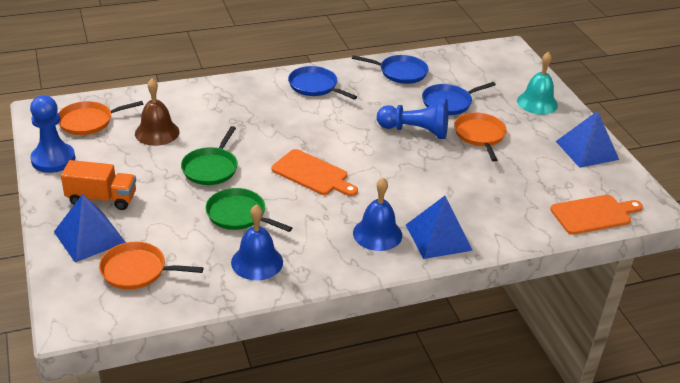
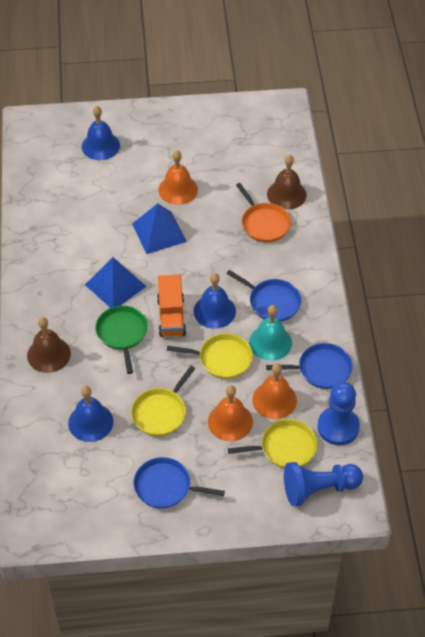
blue bell: [231,204,283,280] [353,178,402,251] = 2 -> [68,386,113,442] [82,106,120,160] [194,273,236,329] = 3
blue pyramid: [54,194,126,262] [406,196,473,259] [556,111,619,168] = 3 -> [85,257,147,308] [132,203,187,254] = 2
brown bell: [135,79,179,146] = 1 -> [27,317,71,373] [267,155,307,210] = 2
green pan: [181,126,238,185] [205,188,292,232] = 2 -> [95,305,148,374] = 1
orange bell: none = 0 -> [158,150,198,205] [208,385,253,441] [252,363,297,419] = 3
orange cutting board: [271,149,358,196] [550,195,643,235] = 2 -> none = 0
orange pan: [58,101,143,135] [99,242,203,290] [454,113,507,162] = 3 -> [236,183,291,242] = 1
yellow pan: none = 0 -> [131,366,195,436] [167,333,253,379] [228,419,317,468] = 3

